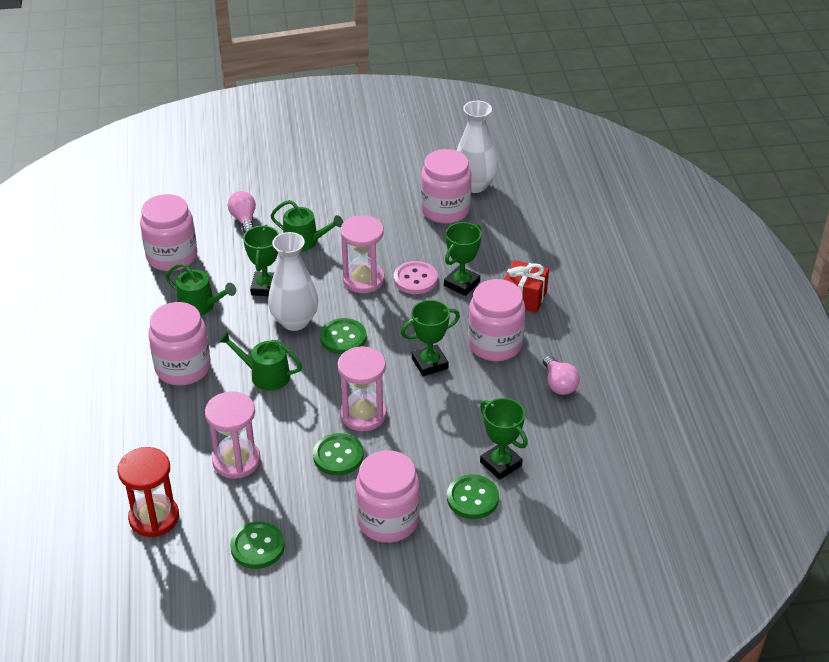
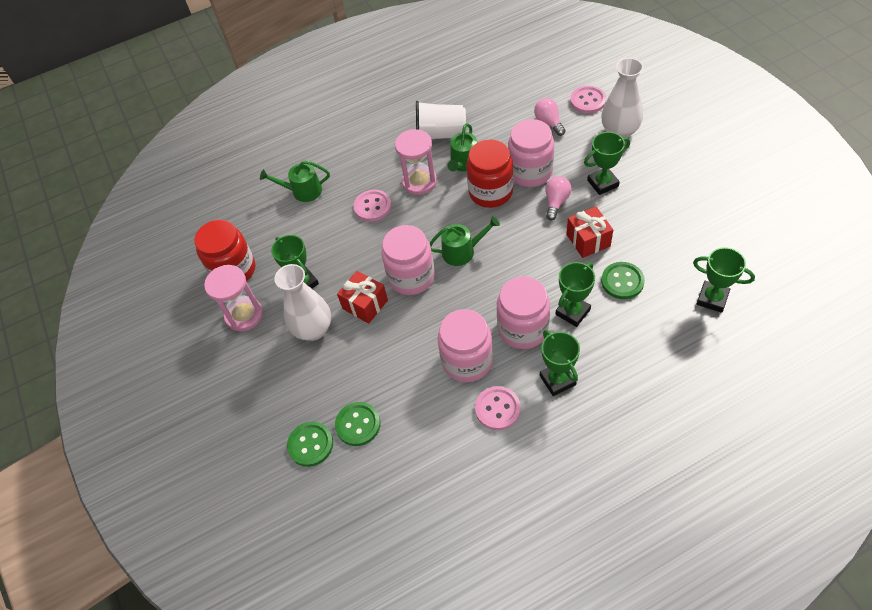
green button: [230,522,285,569] [313,433,364,475] [320,318,367,354] [447,474,499,519] = 4 -> [287,422,333,467] [335,402,381,446] [601,262,645,299] = 3
green trophy: [243,225,279,296] [401,300,460,376] [444,222,482,296] [480,398,528,480] = 4 -> [271,235,319,288] [540,330,580,396] [556,262,595,327] [584,132,630,195] [693,247,755,313] = 5
pink button: [394,261,438,294] = 1 -> [353,190,391,222] [475,386,521,430] [570,86,606,114] = 3
pink hourglass: [205,391,261,479] [338,346,387,431] [340,215,385,293] = 3 -> [204,265,263,331] [395,129,437,195] = 2
pink jar: [140,194,197,271] [148,302,211,386] [355,450,420,543] [421,149,471,224] [468,279,525,361] = 5 -> [382,225,435,295] [438,309,493,382] [497,276,550,349] [508,119,554,187] = 4
red gift: [504,260,549,313] = 1 -> [337,271,388,324] [566,207,613,258] = 2
red hourglass: [118,447,179,537] = 1 -> none = 0
red jar: none = 0 -> [194,220,255,281] [466,140,514,208] = 2
white cup: none = 0 -> [416,101,466,139] = 1

